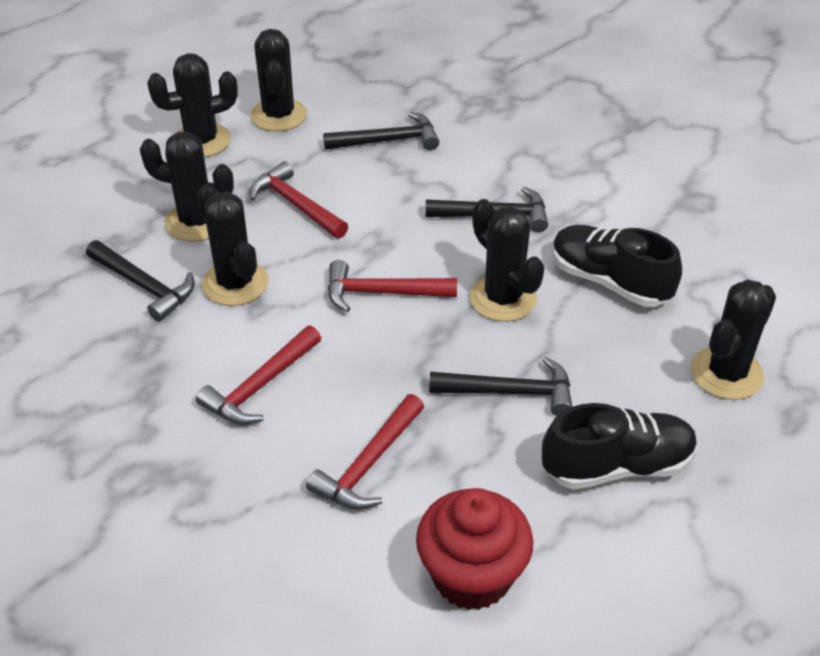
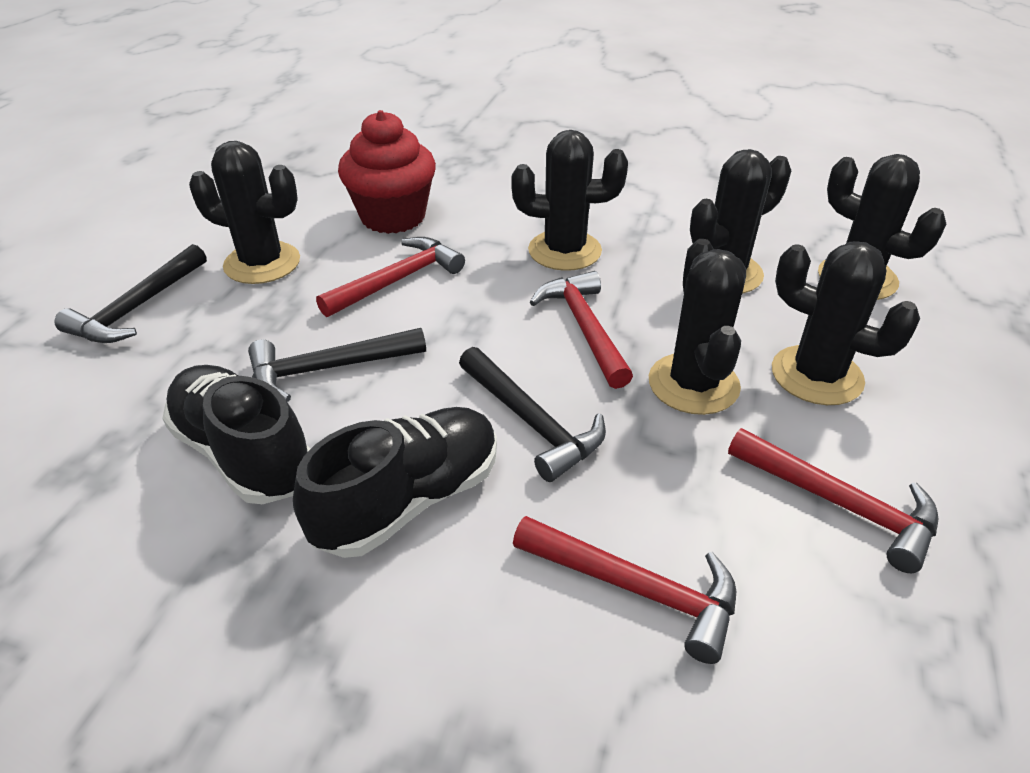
black hammer: [86,240,195,322] [323,112,439,150] [426,187,548,232] [429,357,572,416] = 4 -> [55,244,207,343] [248,328,426,402] [459,347,606,482] = 3

